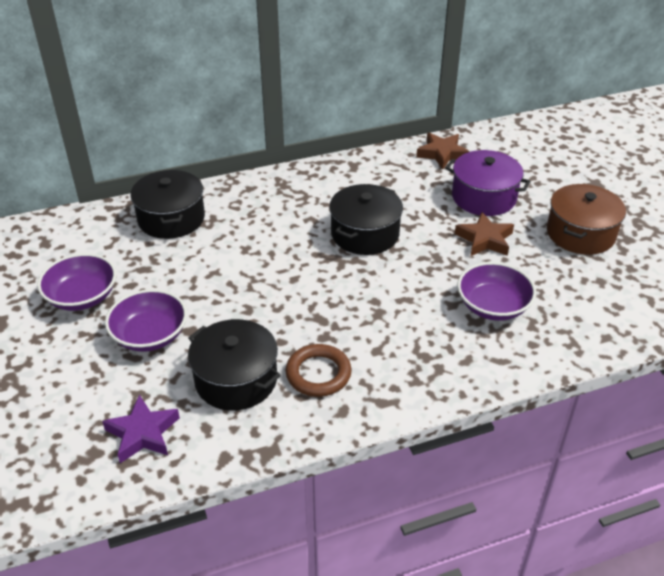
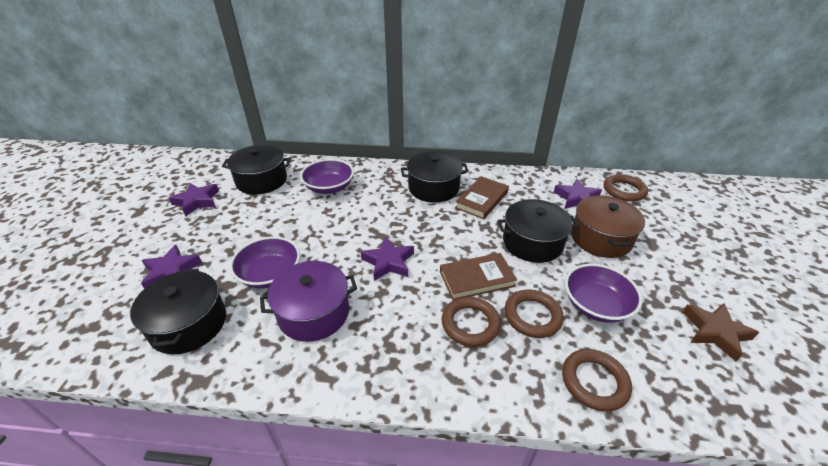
black pot: [130,170,205,239] [188,319,281,411] [329,184,403,255] = 3 -> [130,269,226,354] [222,145,291,195] [401,151,469,203] [497,199,579,263] = 4
brown book: none = 0 -> [440,253,517,300] [455,176,509,219] = 2
brown ring: [285,344,351,397] = 1 -> [442,297,501,347] [505,290,564,338] [562,349,632,412] [604,174,648,202] = 4
brown star: [416,133,470,170] [455,212,514,256] = 2 -> [683,303,759,362] = 1
purple star: [102,395,180,463] = 1 -> [141,245,202,289] [169,183,219,217] [361,236,414,281] [553,179,602,209] = 4

